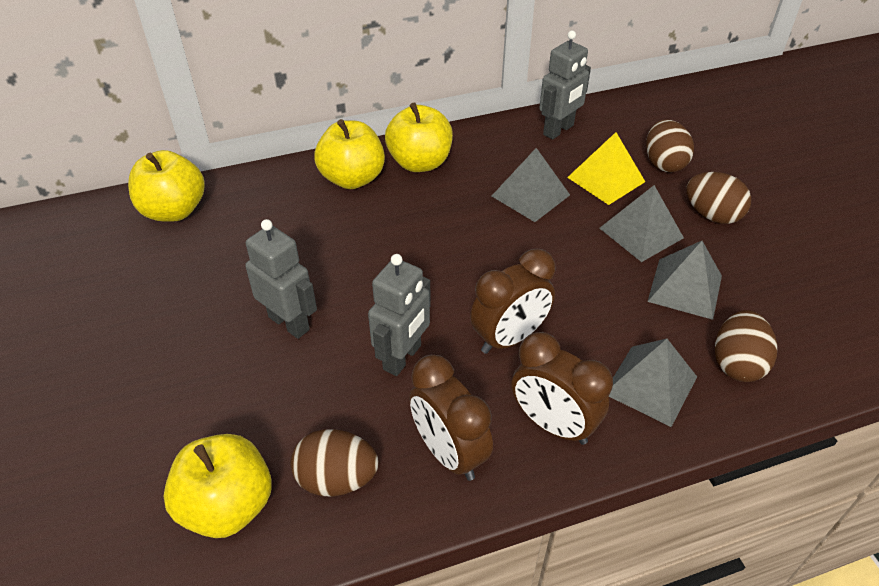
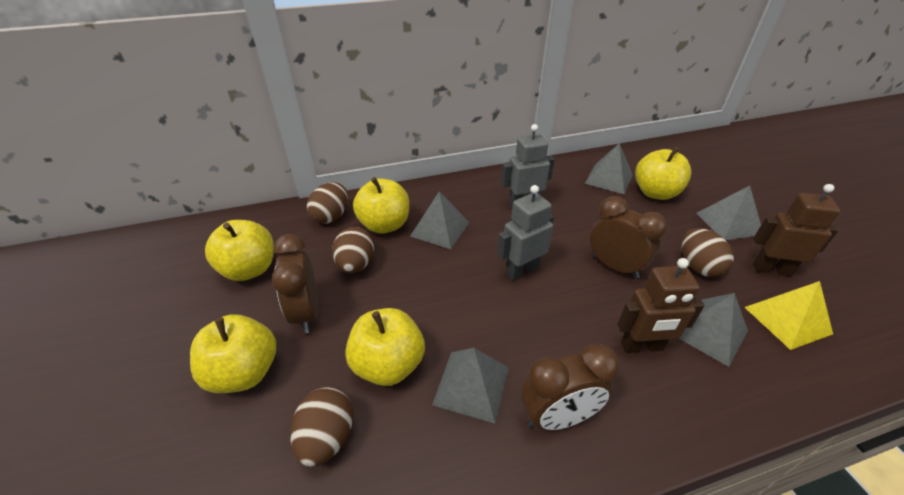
brown robot: none = 0 -> [617,258,705,353] [753,184,840,276] = 2
grey pyramid: [492,148,570,222] [600,185,684,262] [609,339,697,427] [647,241,722,320] = 4 -> [410,191,469,249] [432,348,509,423] [585,143,633,194] [679,293,748,367] [697,186,761,240] = 5
grey robot: [245,219,317,339] [368,254,431,376] [539,31,591,140] = 3 -> [497,185,554,281] [501,124,555,208] = 2
yellow apple: [128,150,205,222] [163,434,272,538] [314,119,385,189] [385,102,453,172] = 4 -> [190,314,276,393] [205,220,274,281] [345,308,425,386] [353,177,409,234] [635,147,691,200] = 5

